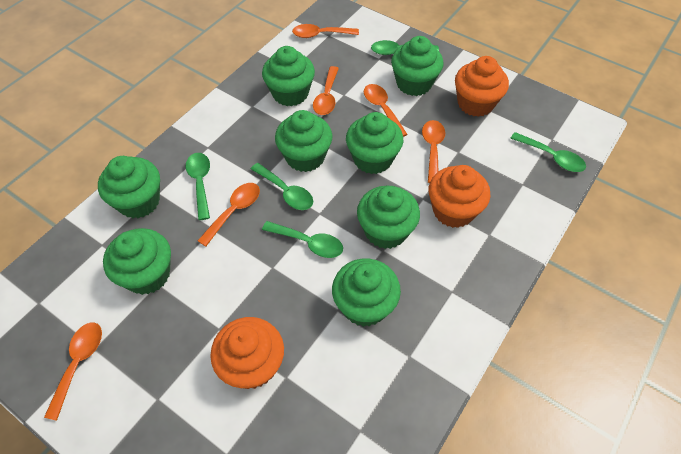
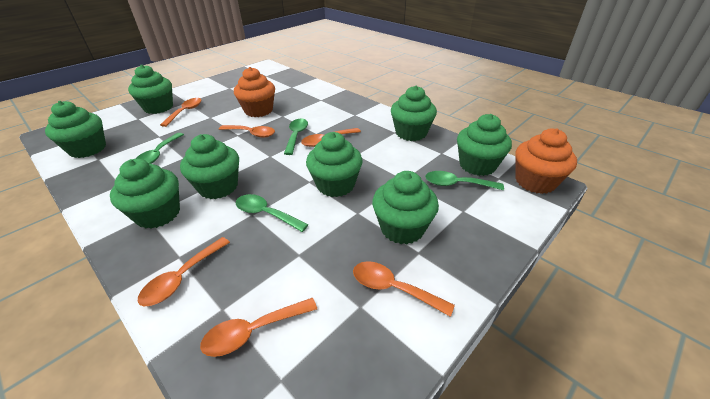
green spoon: [186,153,210,220] [251,163,313,210] [262,221,343,258] [371,40,439,55] [510,132,586,172] = 5 -> [135,133,184,164] [236,194,309,232] [284,119,308,155] [425,171,504,190] = 4
orange cupcake: [210,317,284,389] [429,165,491,228] [455,56,509,117] = 3 -> [234,67,275,117] [516,128,577,194] = 2

